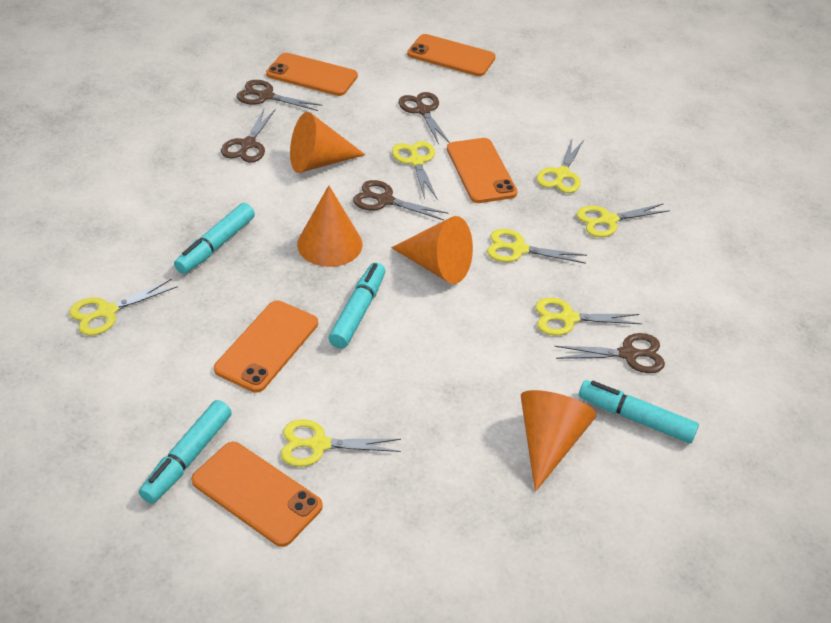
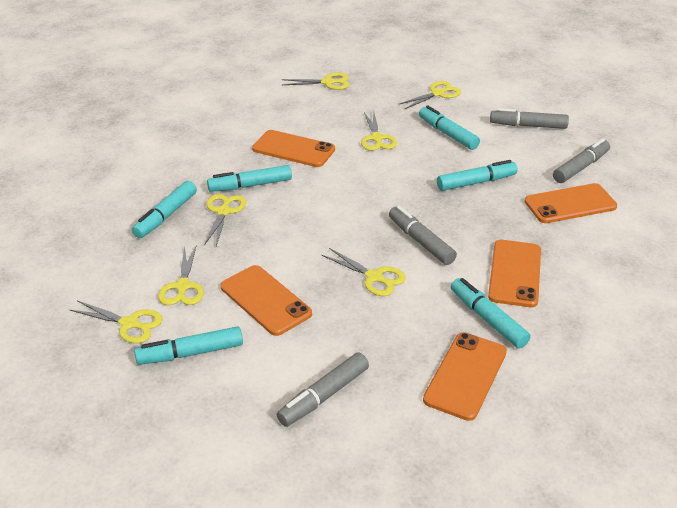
brown scissors: [221,109,275,162] [237,80,323,111] [353,180,448,220] [399,92,450,144] [554,333,665,373] = 5 -> none = 0
grey marker: none = 0 -> [277,352,369,427] [389,206,457,265] [490,108,569,129] [553,139,610,183] = 4
orange cone: [290,112,365,173] [297,185,363,267] [391,216,473,284] [521,390,597,492] = 4 -> none = 0
turquoise marker: [139,400,232,504] [174,203,255,274] [329,262,385,349] [579,380,699,443] = 4 -> [132,181,197,238] [134,326,243,365] [207,165,292,192] [419,105,480,150] [437,160,518,191] [451,278,531,349] = 6

